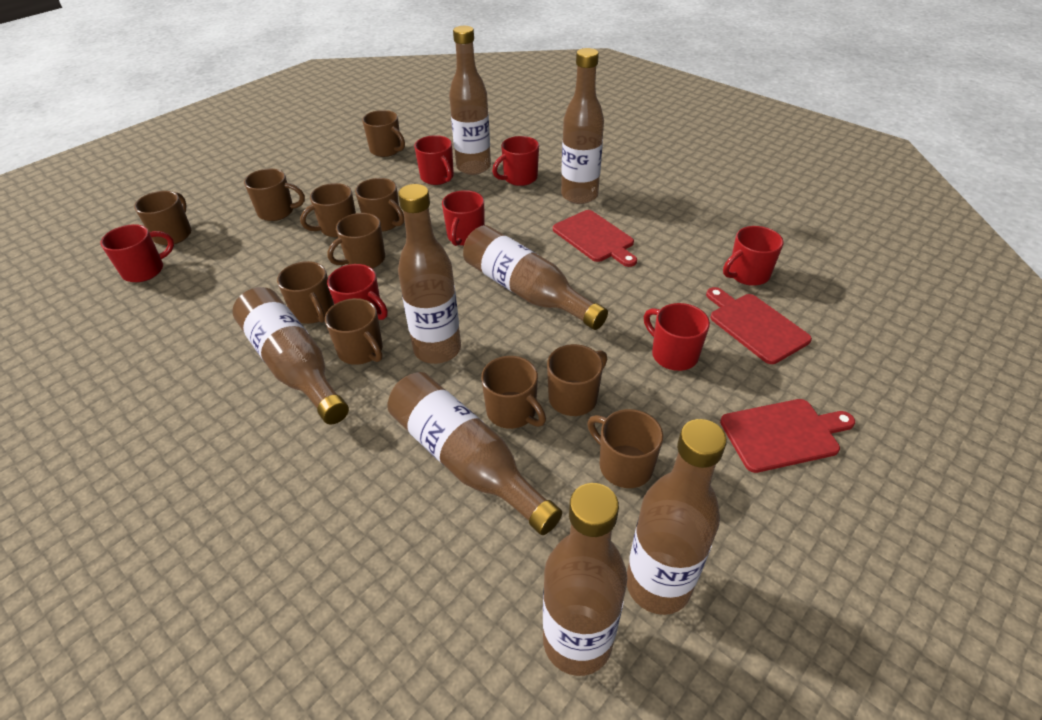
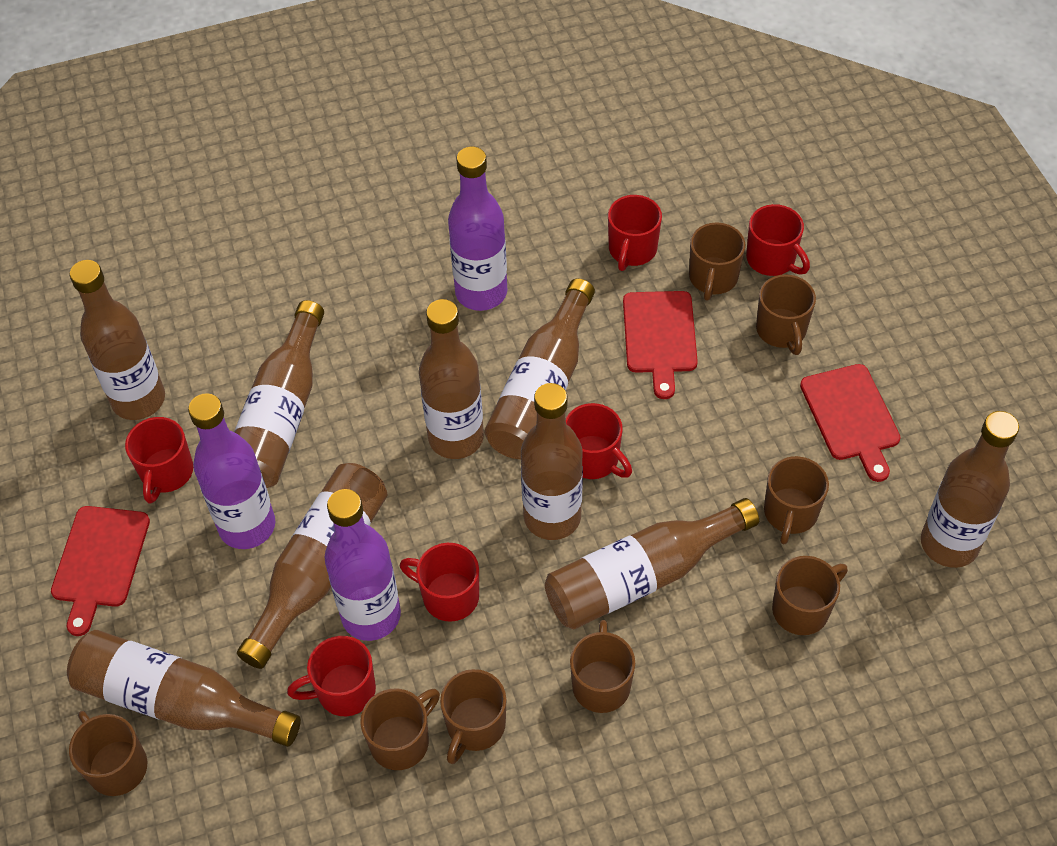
brown bottle: [233,287,349,425] [387,372,562,535] [398,184,461,364] [449,26,491,175] [463,225,608,330] [543,483,627,676] [561,48,604,204] [627,419,727,615] = 8 -> [67,630,301,747] [70,260,165,420] [234,300,324,488] [237,463,388,669] [419,299,484,459] [484,278,595,459] [521,383,583,540] [545,498,759,630] [921,411,1019,568] = 9
brown mug: [134,191,191,245] [244,169,305,221] [277,261,334,324] [300,183,356,237] [325,298,383,365] [327,213,385,269] [355,178,404,232] [362,110,405,157] [481,356,546,429] [547,344,607,416] [587,409,663,488] = 11 -> [69,711,147,796] [360,689,440,770] [440,669,506,764] [570,620,635,713] [689,222,745,301] [756,274,816,355] [764,456,829,544] [772,556,848,635] = 8
purple bottle: none = 0 -> [188,393,275,549] [324,489,401,641] [448,147,507,311] = 3
red mug: [100,224,174,282] [327,264,388,320] [414,135,454,185] [442,190,485,246] [492,136,539,186] [644,303,710,371] [723,226,784,286] = 7 -> [125,417,193,504] [287,636,376,716] [400,543,479,622] [566,403,632,479] [608,195,662,271] [746,204,810,276] = 6

